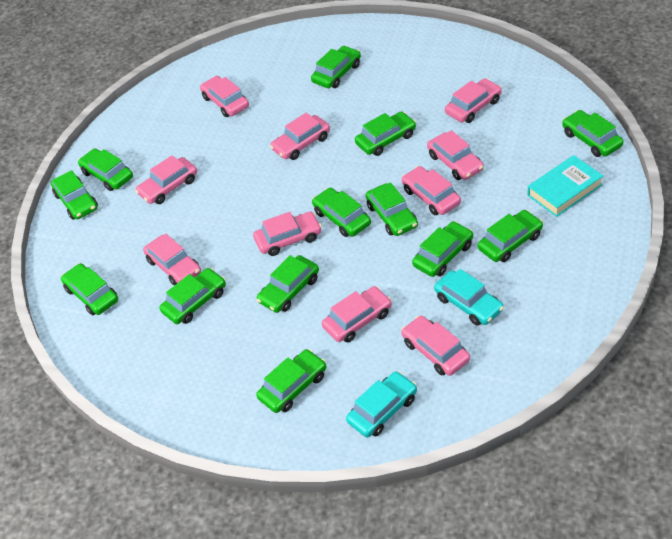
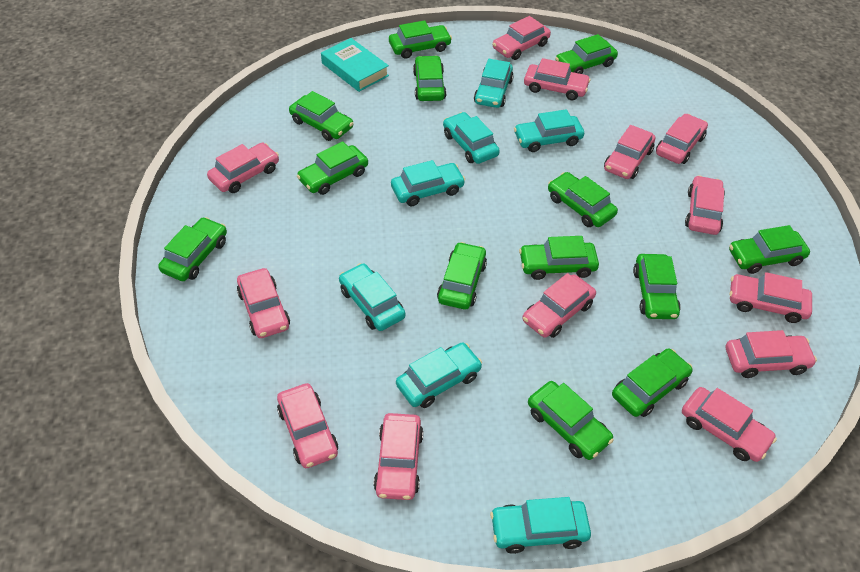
pink car: [135,155,197,204] [143,234,201,286] [200,76,249,117] [253,211,322,256] [270,113,330,160] [322,286,392,343] [401,316,470,376] [402,166,461,215] [427,130,484,180] [445,78,502,123] = 10 -> [207,143,279,193] [237,268,290,338] [277,383,338,468] [373,413,423,500] [493,16,551,60] [522,273,596,338] [524,58,591,100] [604,125,655,179] [656,114,708,164] [682,387,777,462] [685,175,725,235] [726,330,817,378] [729,272,812,323] = 13
turquoise car: [346,371,417,437] [434,269,504,326] = 2 -> [339,263,406,331] [391,160,465,206] [396,342,482,408] [443,112,500,164] [474,59,514,108] [490,497,591,554] [514,109,584,152] = 7

